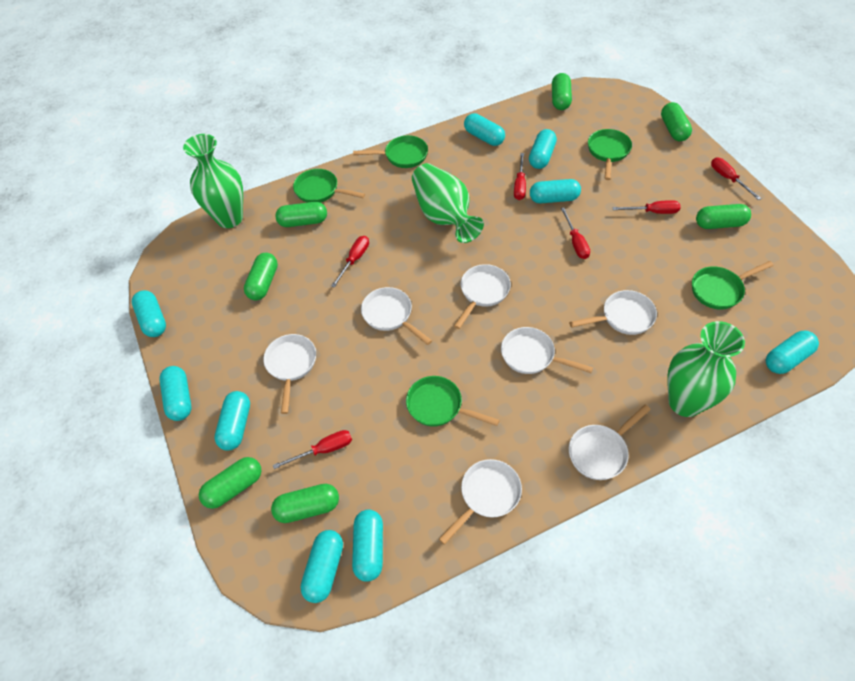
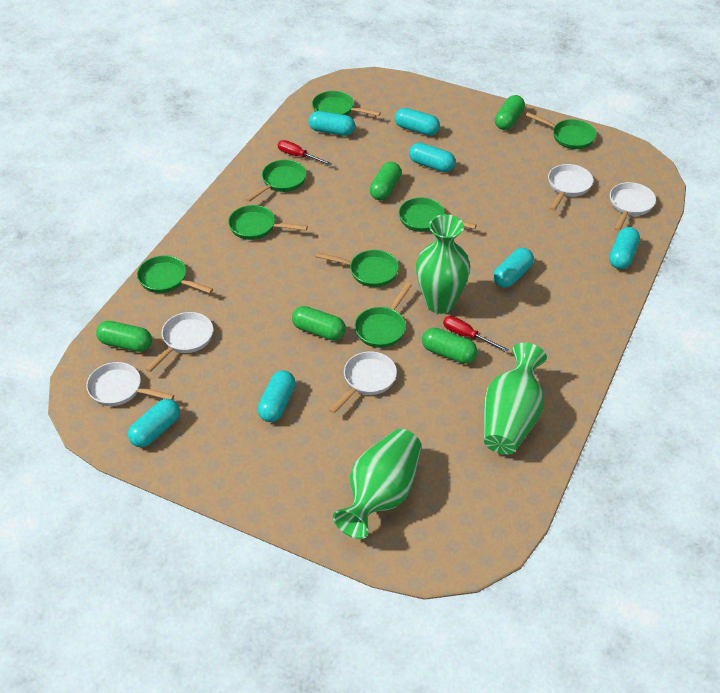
green capsule: [199,457,261,509] [244,253,278,300] [271,484,339,523] [275,202,327,227] [552,73,572,110] [661,102,692,141] [696,204,751,229] = 7 -> [96,321,152,352] [292,306,346,340] [370,162,402,201] [422,328,478,364] [495,95,525,130] = 5
green pan: [293,169,365,203] [353,135,428,168] [406,376,500,427] [588,129,632,180] [692,261,774,309] = 5 -> [137,255,213,293] [228,205,308,240] [245,160,307,202] [312,91,381,116] [316,250,399,287] [355,283,412,348] [399,198,477,232] [525,112,596,149] = 8
red screwdriver: [273,430,352,469] [331,236,369,288] [514,153,526,200] [561,207,590,259] [612,200,681,214] [711,157,761,200] = 6 -> [278,140,332,165] [443,316,509,352] = 2
turquoise capsule: [132,290,166,337] [159,366,191,421] [214,391,250,451] [300,530,343,603] [352,510,383,582] [464,113,505,146] [529,129,557,169] [530,179,581,203] [766,331,819,374] = 9 -> [128,399,180,447] [258,371,296,422] [309,111,355,136] [395,108,440,136] [409,143,456,172] [493,248,534,288] [609,227,640,269] = 7
white pan: [263,334,316,414] [361,287,432,345] [439,459,522,545] [454,264,511,329] [501,327,593,374] [569,290,657,335] [569,405,651,480] = 7 -> [86,362,174,406] [145,312,213,372] [329,352,397,414] [548,164,593,211] [610,182,656,231] = 5

